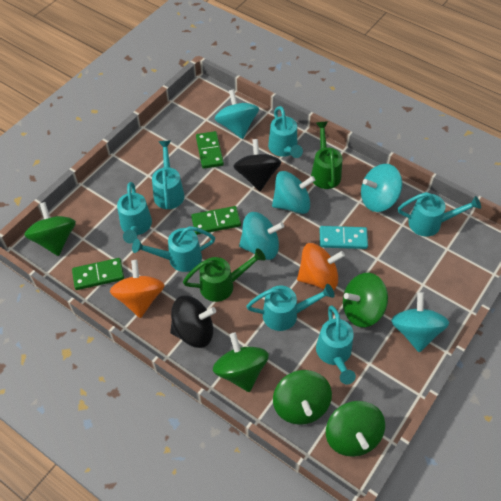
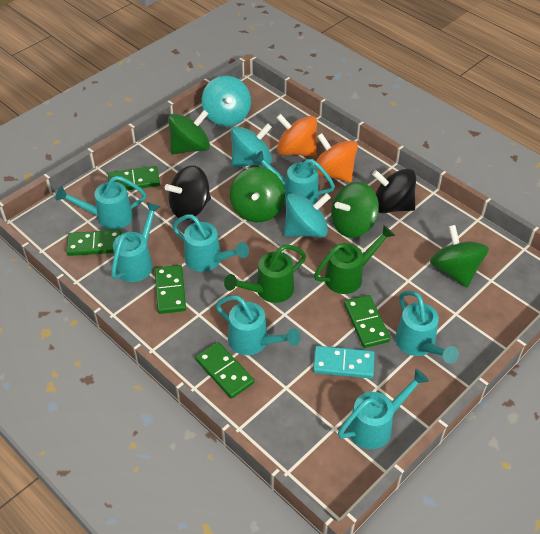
green domino: [72,258,124,290] [191,206,241,235] [196,131,224,169] = 3 -> [66,230,122,256] [108,166,160,190] [155,265,186,314] [195,342,254,399] [344,295,390,348] = 5
green spinning top: [24,202,76,256] [213,332,269,392] [273,370,332,425] [326,401,385,457] [343,273,388,327] = 5 -> [168,110,210,154] [230,167,285,222] [331,182,379,238] [430,225,489,288] = 4
turquoise spinning top: [215,90,259,139] [239,212,284,260] [272,171,315,214] [361,164,402,212] [391,292,449,352] = 5 -> [202,76,251,126] [231,123,272,168] [284,193,331,238] = 3

